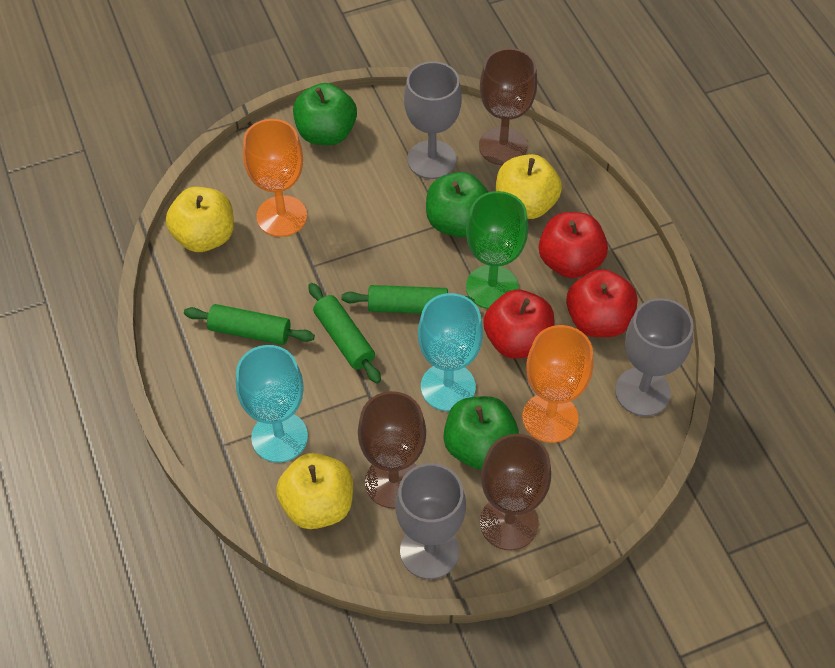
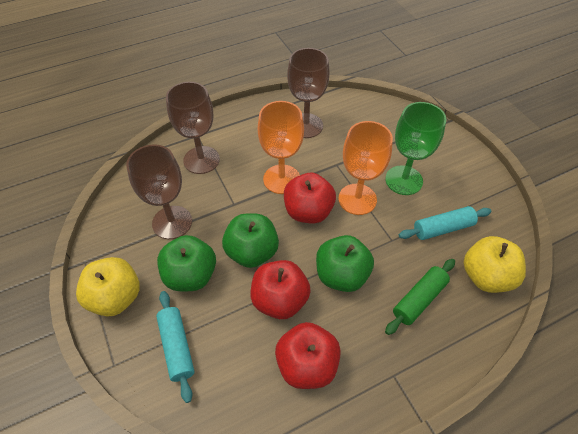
green rolling pin: [184,304,315,345] [308,283,381,384] [341,285,475,314] = 3 -> [385,259,455,335] = 1
grey goblet: [395,463,466,579] [404,62,462,179] [615,298,694,416] = 3 -> none = 0
turquoise goblet: [236,345,308,463] [418,293,483,411] = 2 -> none = 0
turquoise rolling pin: none = 0 -> [156,291,195,403] [399,206,492,240] = 2
yellow apple: [166,187,234,252] [276,453,353,529] [496,154,562,219] = 3 -> [76,257,140,316] [464,236,526,293] = 2

